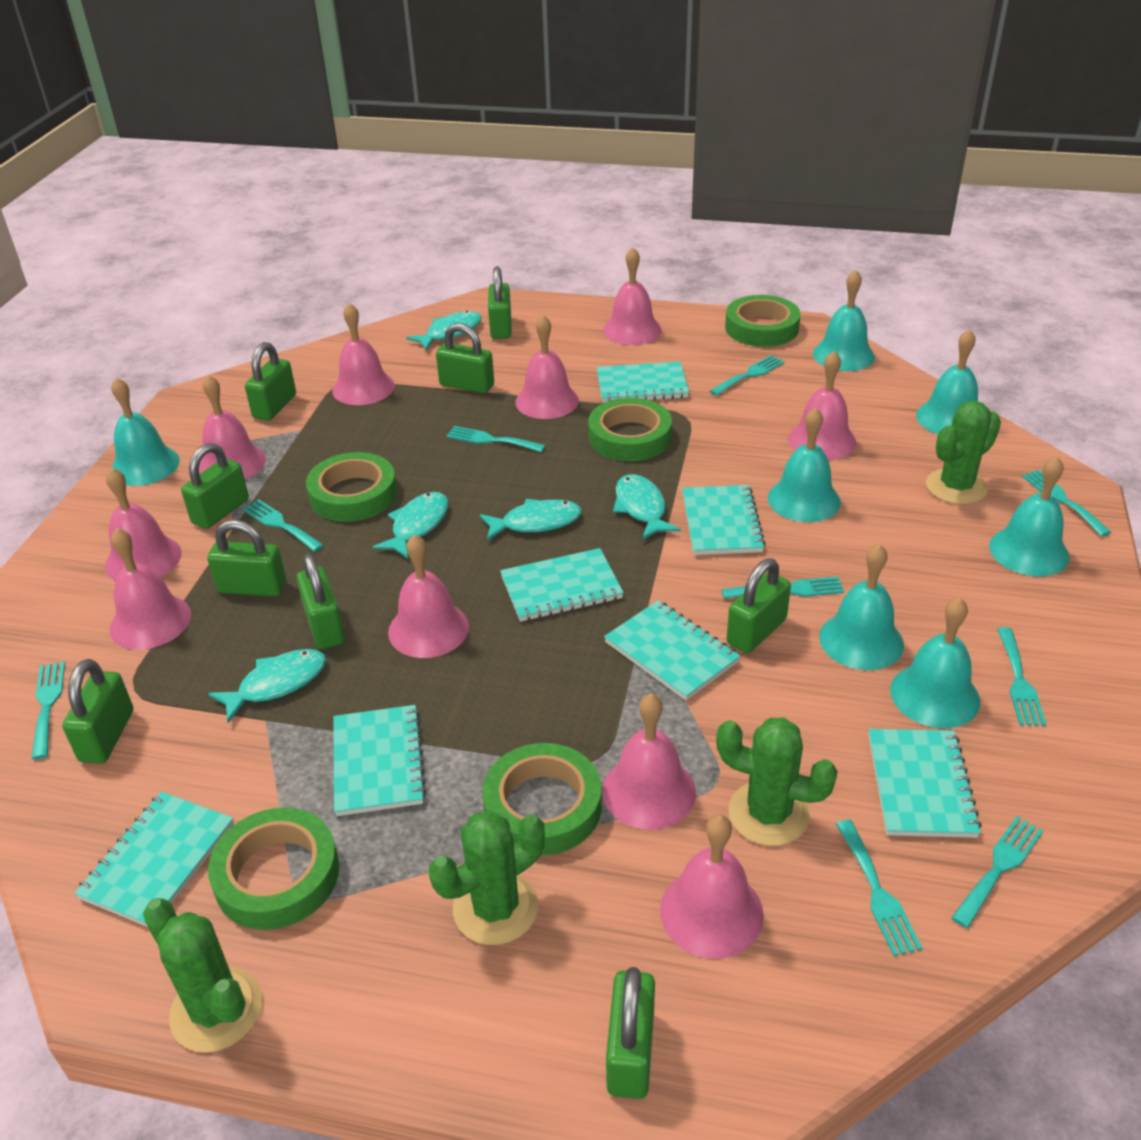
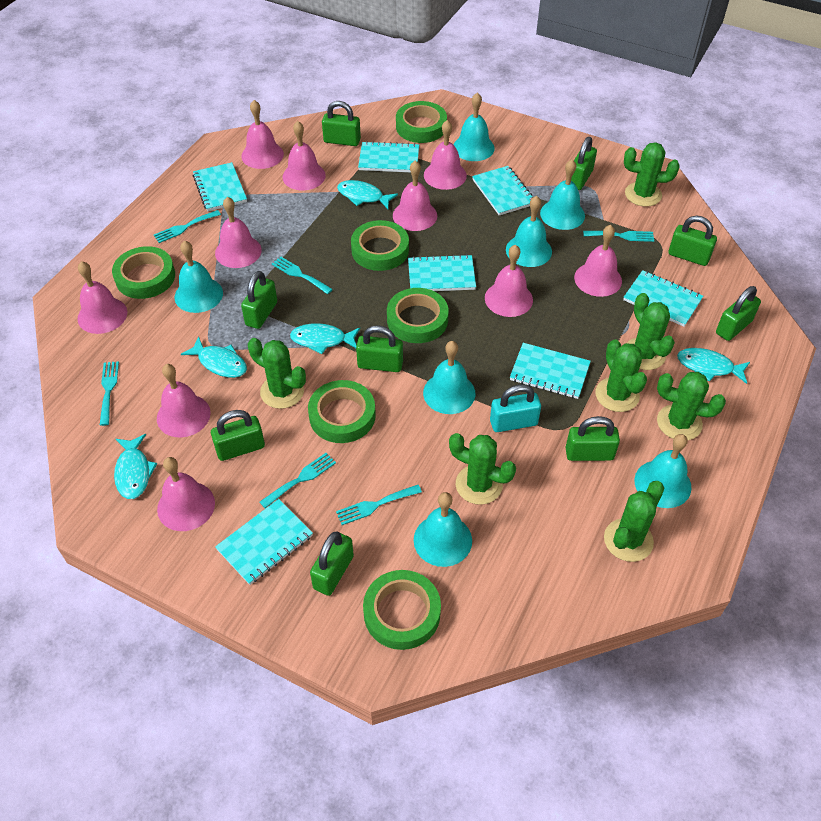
green cactus: [143,898,263,1053] [429,810,545,945] [716,717,838,846] [926,401,1001,505] = 4 -> [248,338,306,409] [449,433,516,505] [595,339,647,412] [604,481,664,562] [624,142,679,207] [627,293,675,370] [657,372,726,440] = 7
green tape: [208,807,339,930] [306,452,397,522] [482,743,602,855] [588,398,672,461] [725,295,801,347] = 5 -> [112,246,175,299] [308,380,376,443] [351,220,409,271] [363,570,441,650] [387,288,449,343] [396,101,447,143] = 6
turquoise fork: [31,661,65,759] [243,500,324,552] [446,426,546,452] [710,355,785,396] [721,577,844,599] [836,820,923,956] [951,816,1044,928] [997,627,1047,726] [1022,470,1111,536] = 9 -> [100,361,119,426] [154,210,221,243] [260,453,336,508] [272,256,333,294] [336,485,422,525] [583,231,654,242] = 6
turquoise padlock: none = 0 -> [490,384,541,432] = 1

